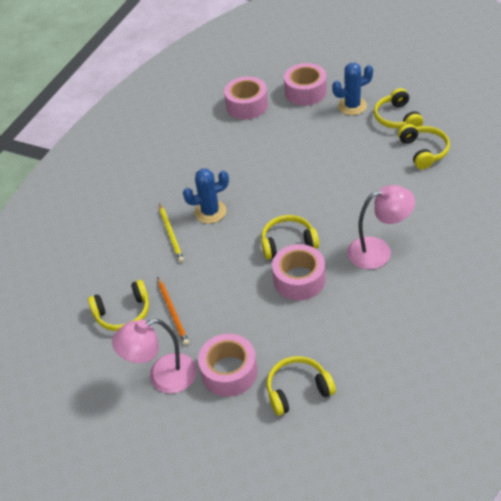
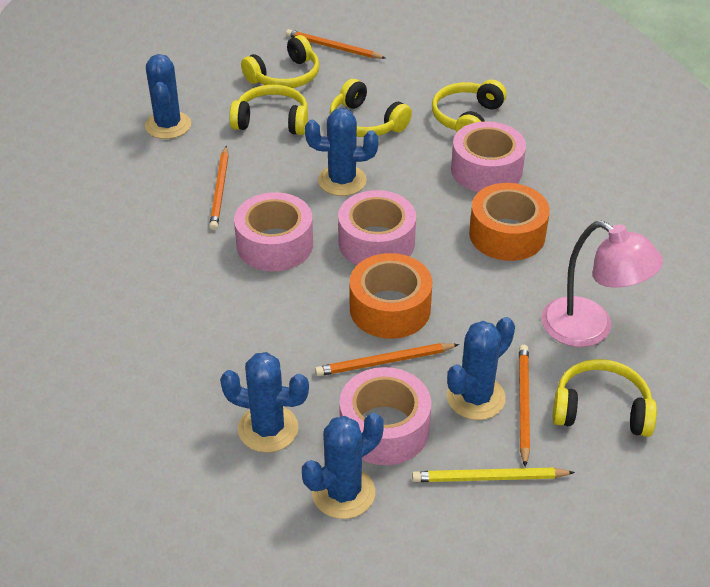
blue cactus: [183,168,229,224] [332,63,373,115] = 2 -> [145,54,191,139] [220,352,309,453] [302,413,384,519] [305,108,378,196] [447,317,515,420] = 5
orange pencil: [158,277,189,346] = 1 -> [209,146,229,230] [286,29,386,59] [315,343,459,376] [519,345,530,467] = 4
orange tape: none = 0 -> [350,253,432,339] [469,183,550,261] = 2
pink lamp: [112,319,197,393] [347,185,415,269] = 2 -> [541,221,663,347] = 1

